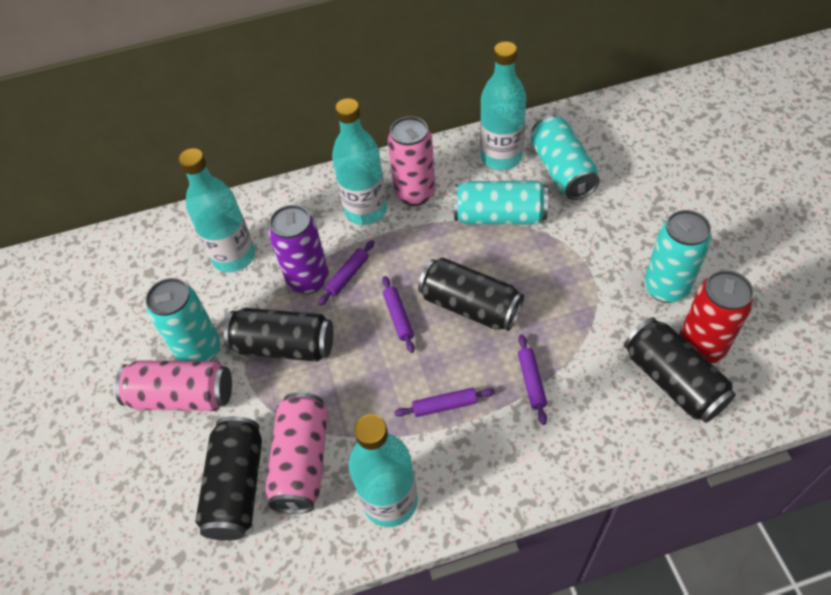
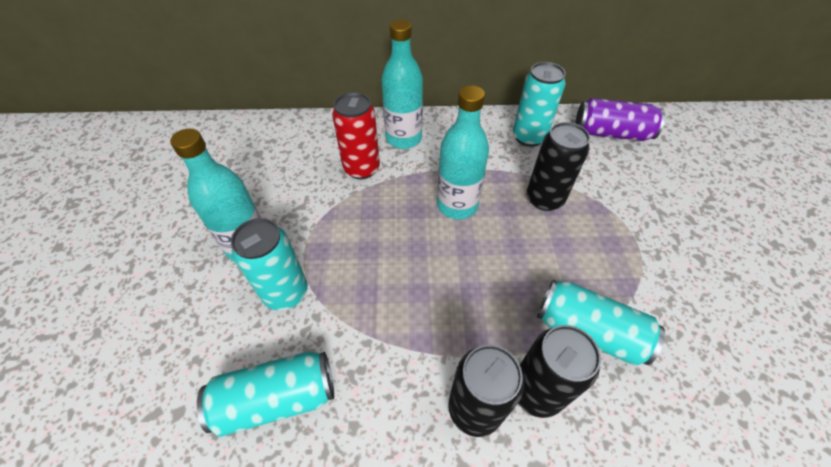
black can: [195,416,262,541] [224,308,333,362] [418,258,524,331] [624,317,736,423] = 4 -> [448,345,524,437] [518,325,601,418] [527,122,590,211] = 3
pink can: [115,360,232,411] [265,392,328,514] [388,116,435,206] = 3 -> none = 0
purple rolling pin: [318,240,374,306] [382,276,415,353] [394,388,495,417] [518,334,547,425] = 4 -> none = 0
turquoise bottle: [178,148,255,272] [332,98,387,225] [349,414,418,527] [480,41,527,170] = 4 -> [170,129,261,262] [381,20,423,149] [437,85,489,219] = 3

